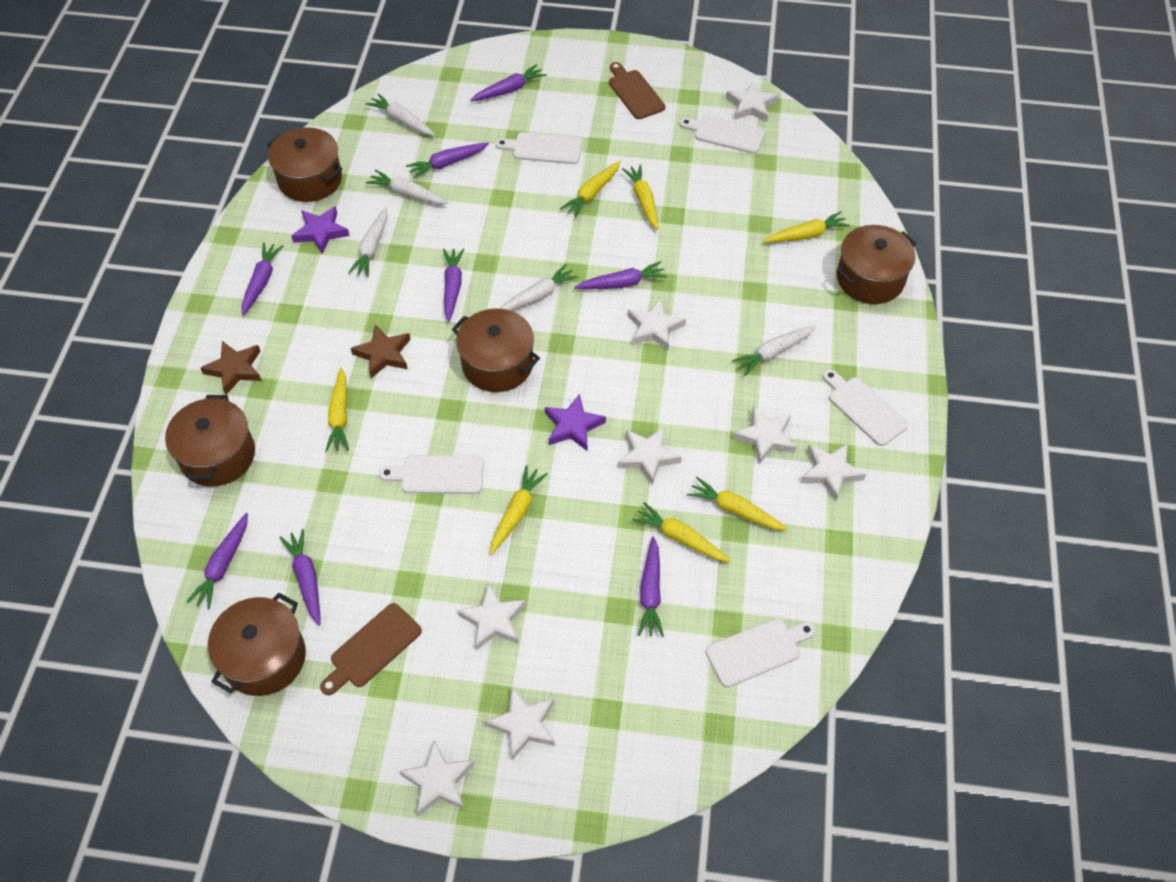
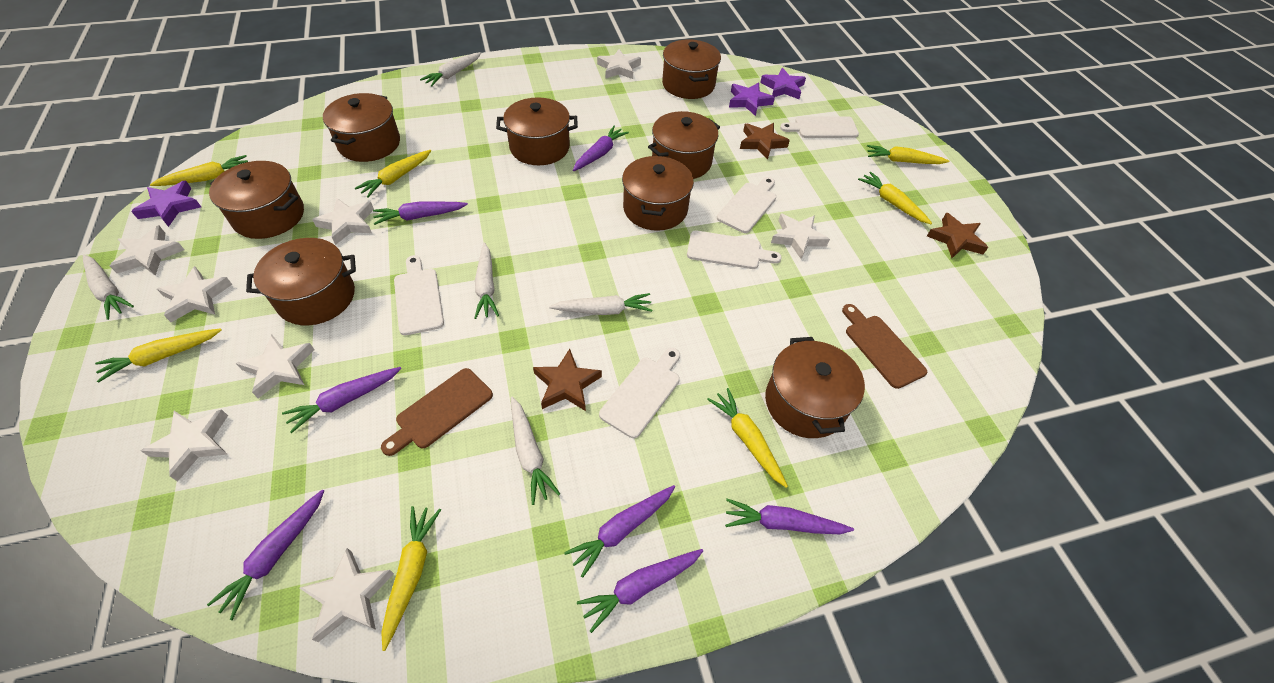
brown pot: [165,395,255,487] [208,593,306,696] [267,127,342,202] [452,308,540,392] [837,225,917,304] = 5 -> [209,161,304,239] [246,238,356,325] [323,93,400,162] [496,97,578,165] [622,156,694,231] [648,111,720,179] [662,39,721,99] [765,337,865,438] = 8
brown star: [200,341,262,395] [351,324,411,379] = 2 -> [533,349,602,411] [740,123,790,159] [927,213,988,258] = 3
purple carrot: [186,513,248,609] [242,243,283,315] [280,529,321,626] [406,143,489,179] [443,248,464,322] [470,64,547,102] [574,261,667,289] [638,536,664,637] = 8 -> [207,490,324,620] [282,367,402,433] [373,202,468,225] [564,485,675,578] [573,126,629,171] [577,549,703,633] [725,499,854,534] = 7
purple star: [291,206,350,254] [545,394,606,451] = 2 -> [131,181,201,227] [729,82,775,116] [760,68,806,99] = 3

